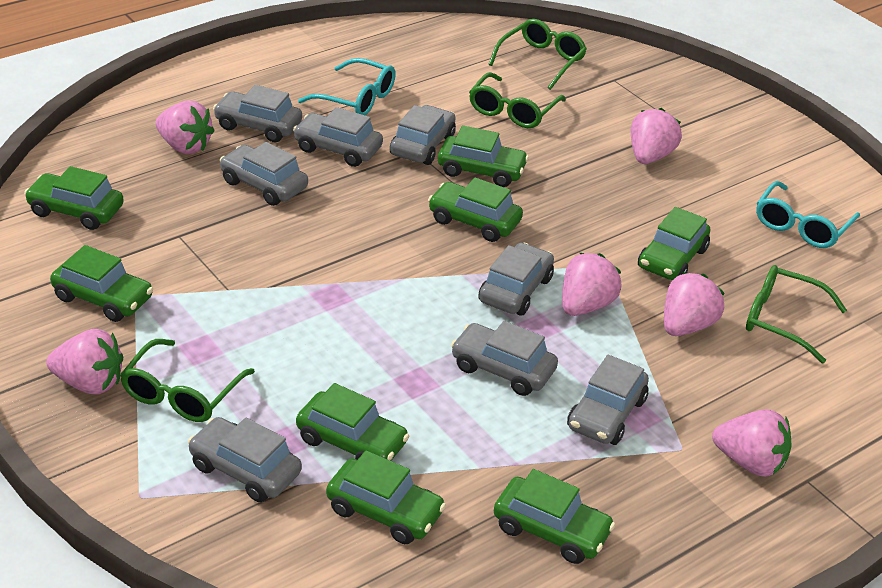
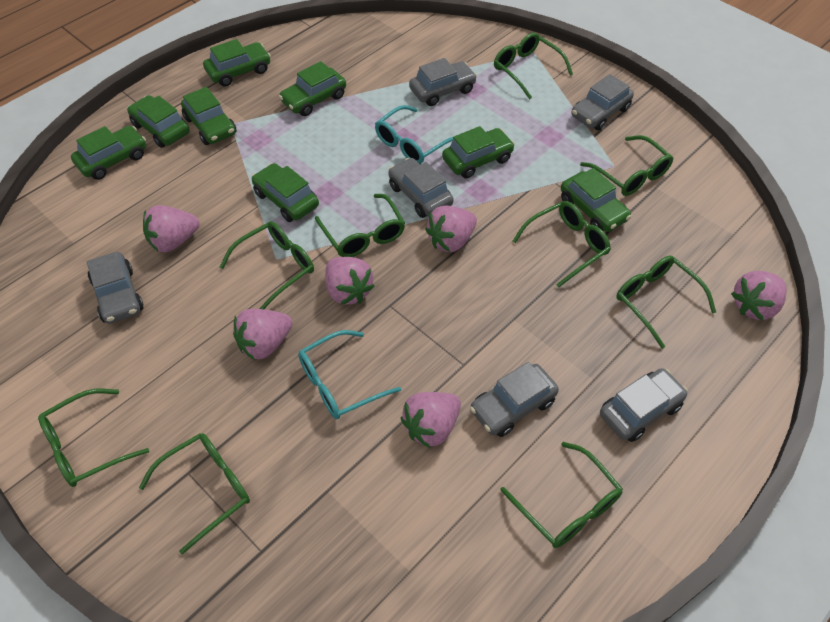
green glasses: [120,339,255,422] [469,72,566,128] [488,19,587,90] [746,265,847,363] = 4 -> [38,389,149,487] [139,433,250,554] [220,221,314,309] [315,194,405,257] [494,33,573,99] [500,442,623,548] [513,201,611,288] [580,135,673,196] [616,256,716,349] = 9
grey car: [188,417,302,502] [213,85,302,142] [220,142,308,206] [293,107,383,167] [390,105,456,165] [451,321,558,396] [479,243,554,316] [567,355,649,445] = 8 -> [87,251,144,324] [389,158,454,218] [409,58,477,106] [470,362,559,437] [571,74,634,130] [600,368,688,442] = 6

